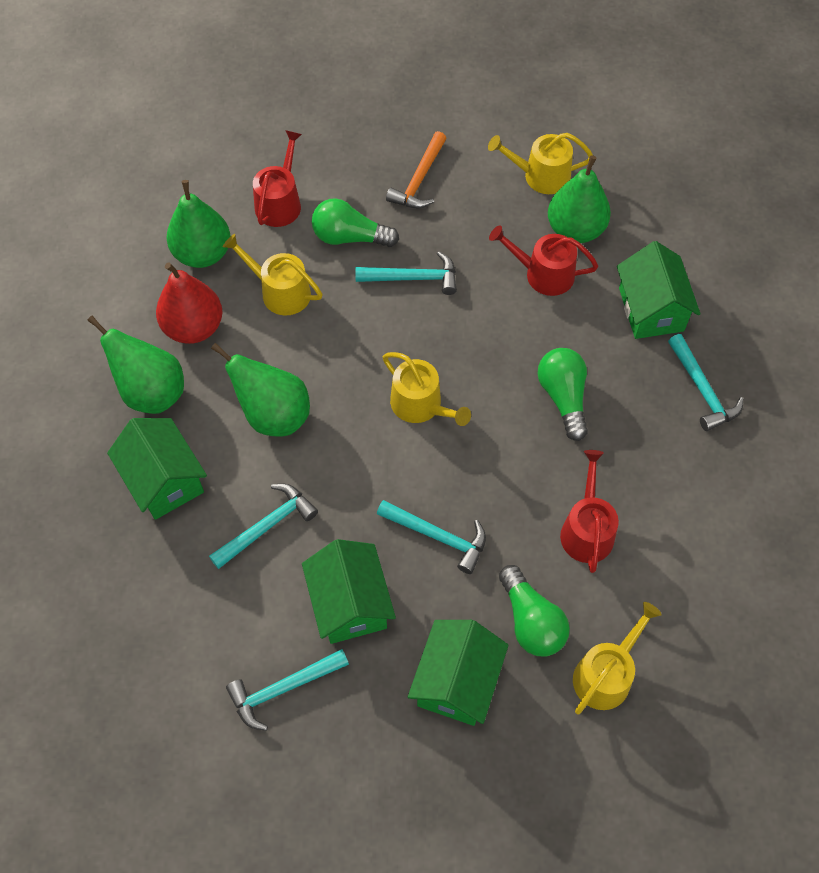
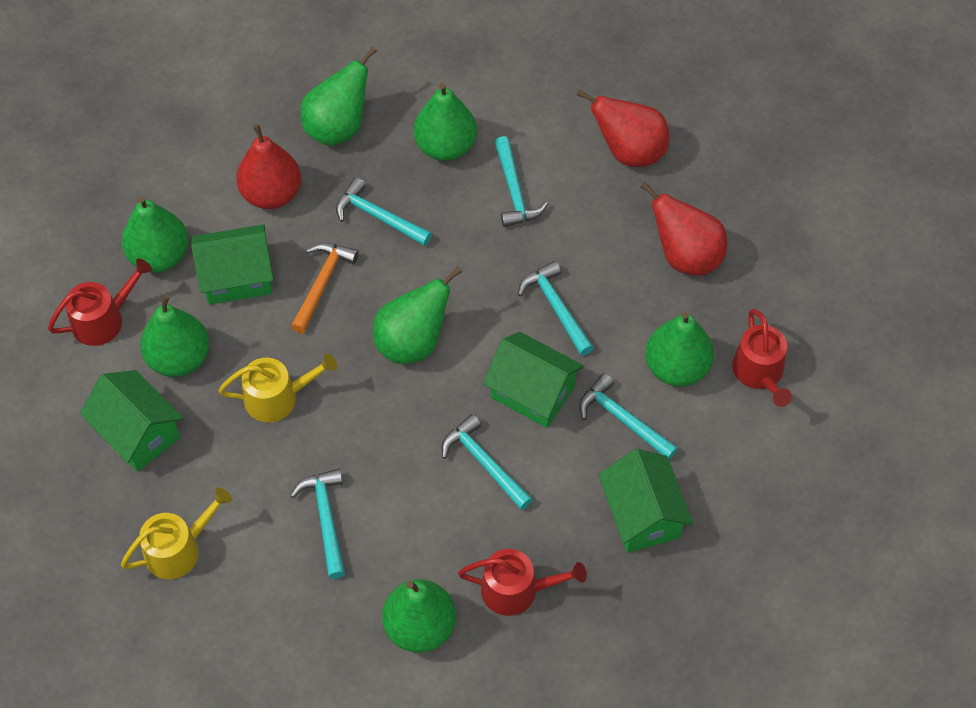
green light bulb: [312,198,399,247] [499,565,570,657] [538,348,588,441] = 3 -> none = 0
green pear: [88,315,184,414] [166,180,231,268] [211,343,310,437] [548,155,611,243] = 4 -> [122,196,189,272] [140,294,209,377] [300,47,377,146] [373,267,462,364] [382,579,456,653] [414,82,477,161] [645,311,714,386] = 7
red pear: [156,262,223,344] = 1 -> [236,124,301,209] [577,89,669,167] [640,182,727,276] = 3
turquoise hammer: [209,484,318,569] [226,649,349,731] [355,251,457,295] [377,500,486,574] [668,334,744,431] = 5 -> [290,469,345,579] [336,178,432,246] [442,414,533,510] [495,136,548,227] [518,261,594,356] [579,373,678,460] = 6
yellow watering can: [223,234,323,316] [383,352,471,426] [488,133,593,194] [573,602,662,715] = 4 -> [121,487,232,579] [218,353,338,422] = 2

